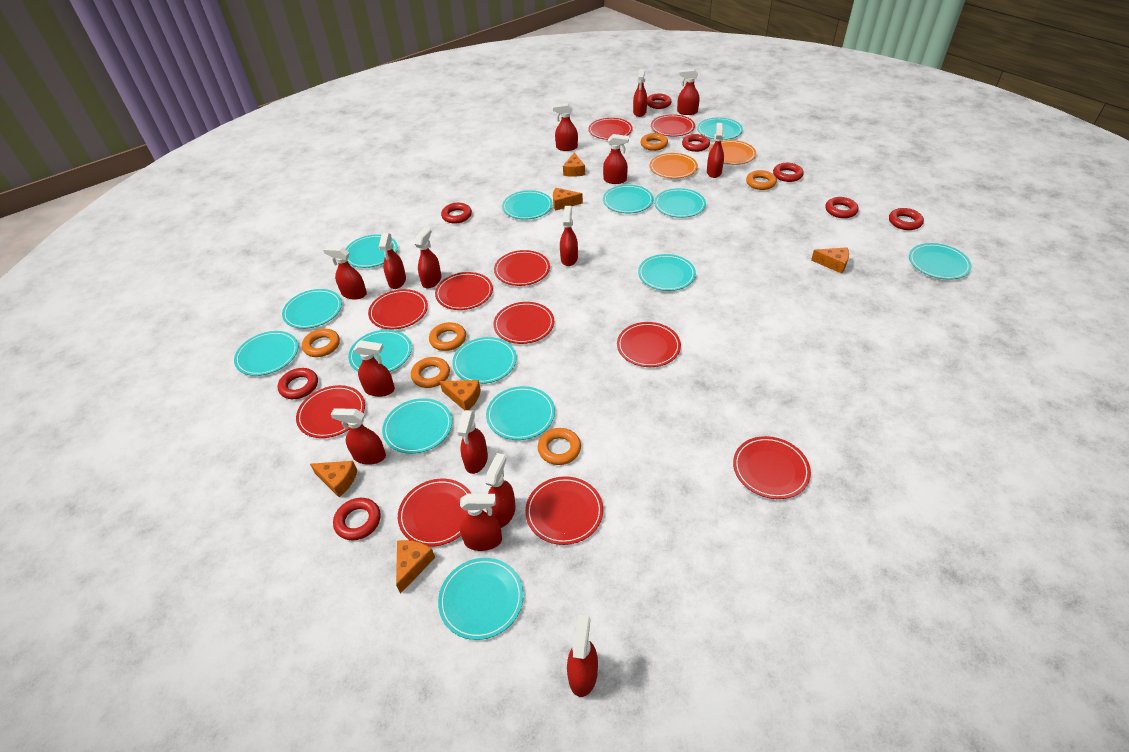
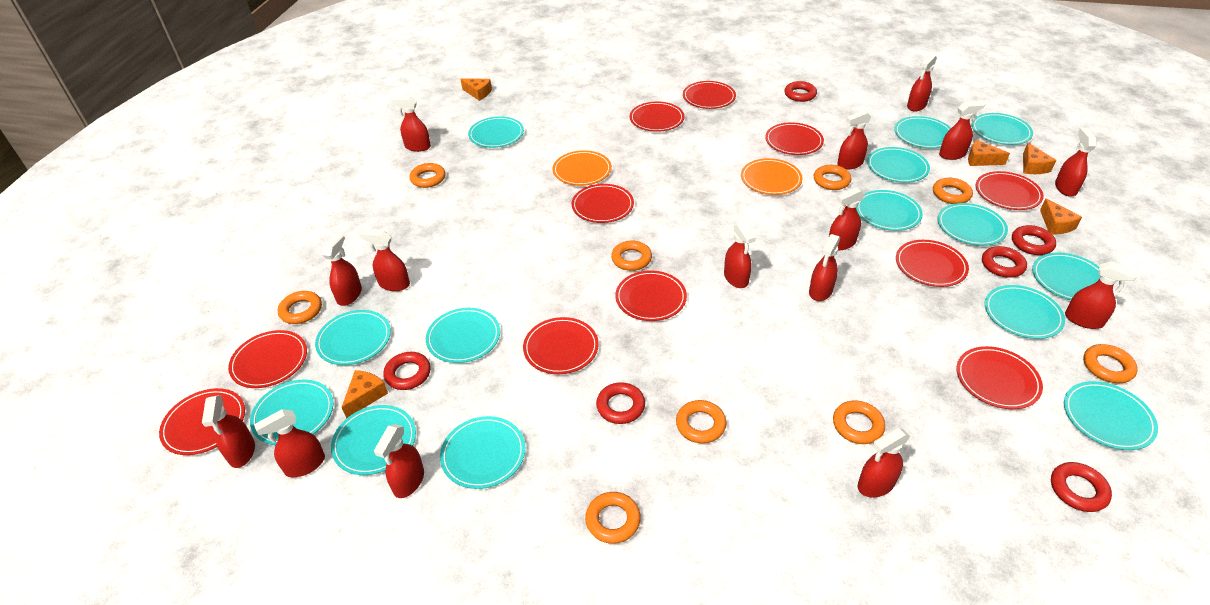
orange cheese: [310,461,357,497] [396,540,435,594] [439,380,481,411] [553,188,583,211] [563,152,585,177] [811,247,849,274] = 6 -> [342,370,388,419] [461,79,492,101] [968,140,1010,166] [1023,143,1056,174] [1040,198,1082,234] = 5
orange ring: [302,329,340,357] [411,357,450,388] [429,322,466,351] [538,428,581,465] [640,133,668,151] [746,170,777,190] = 6 -> [278,291,322,324] [410,163,446,188] [585,492,641,544] [611,241,652,271] [676,400,727,443] [814,165,851,190] [833,400,885,444] [933,178,973,204] [1083,344,1138,383] = 9
red ring: [278,368,318,399] [333,498,381,540] [441,203,472,224] [647,93,672,109] [682,134,710,152] [773,163,804,182] [825,197,859,218] [889,208,924,230] = 8 -> [383,352,431,390] [596,382,645,424] [784,81,817,102] [982,246,1027,278] [1012,225,1056,255] [1051,462,1112,512] = 6

